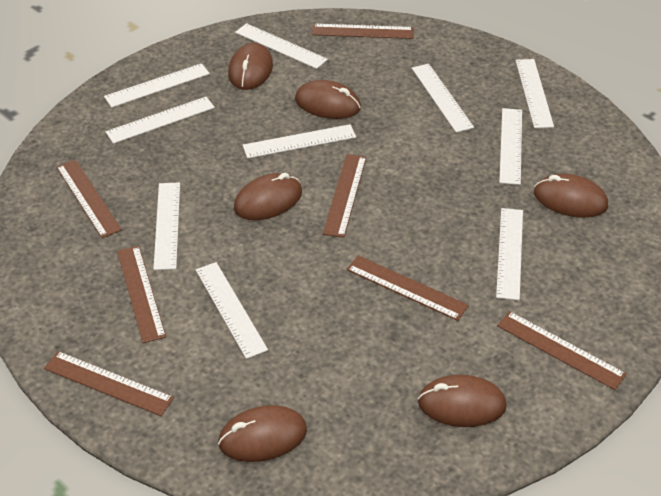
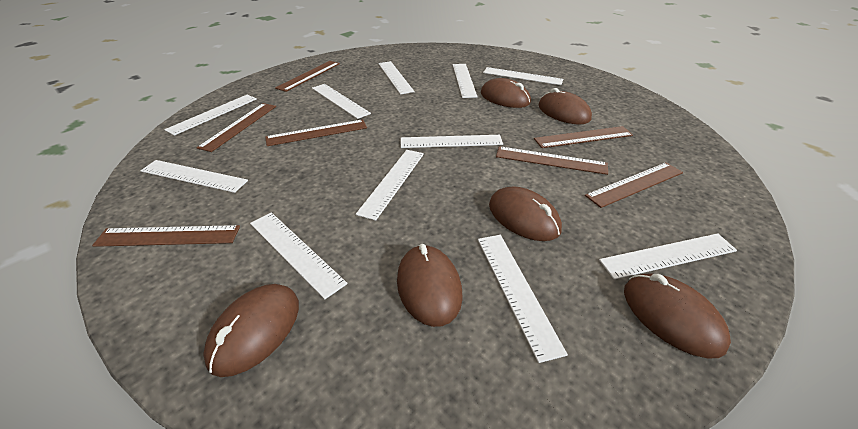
white ruler: [104,63,210,108] [105,97,215,144] [153,182,180,270] [196,262,268,359] [235,23,328,69] [243,124,356,158] [412,64,474,133] [496,208,523,300] [499,108,522,185] [516,59,554,128] = 10 -> [140,160,248,193] [164,95,257,136] [250,212,348,299] [312,84,371,119] [355,150,424,221] [378,61,415,94] [401,135,503,148] [453,64,478,98] [478,235,568,363] [483,67,563,85] [599,233,737,279] = 11

